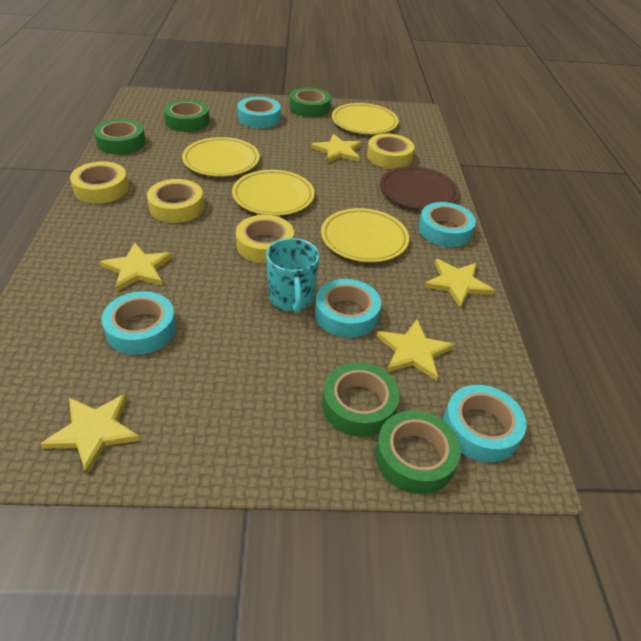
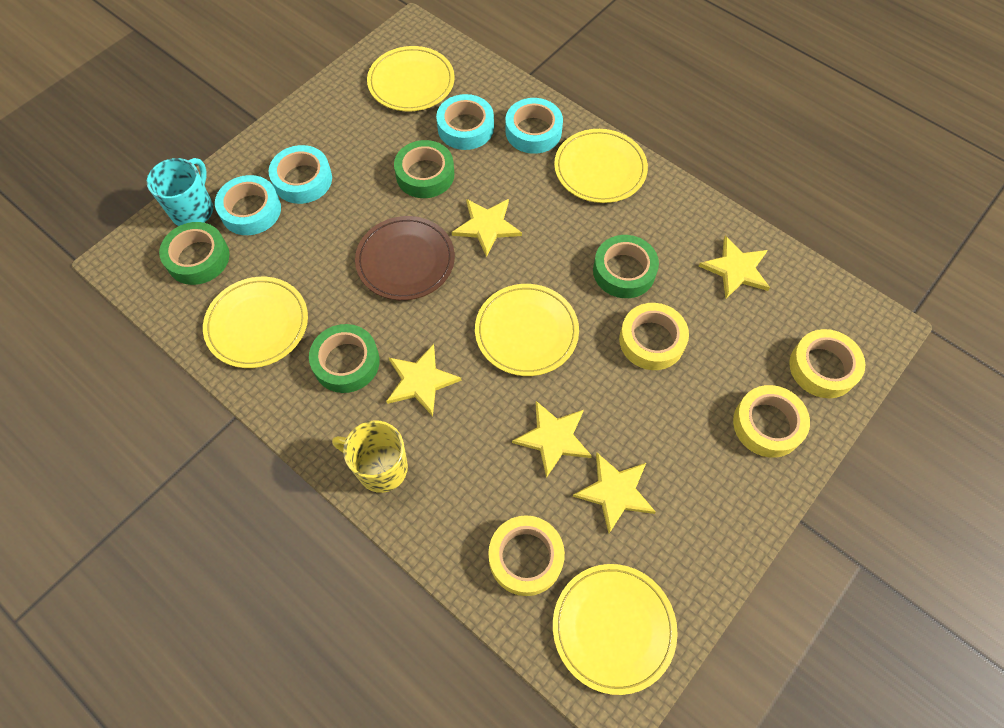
green tape: [94,119,146,155] [164,99,210,132] [290,87,331,117] [322,362,400,437] [375,410,461,494] = 5 -> [159,222,230,285] [309,324,380,393] [394,140,454,198] [593,235,659,298] = 4
turquoise tape: [102,291,176,355] [237,97,281,128] [315,279,381,338] [418,202,476,247] [443,385,527,462] = 5 -> [215,175,281,235] [269,145,332,204] [436,94,494,150] [505,98,563,154] = 4
yellow mug: none = 0 -> [332,420,408,493] = 1
yellow plate: [182,137,260,177] [232,170,315,216] [321,208,409,262] [332,103,398,134] = 4 -> [203,277,308,368] [367,46,455,112] [475,284,579,376] [553,564,678,695] [554,129,648,203] = 5

